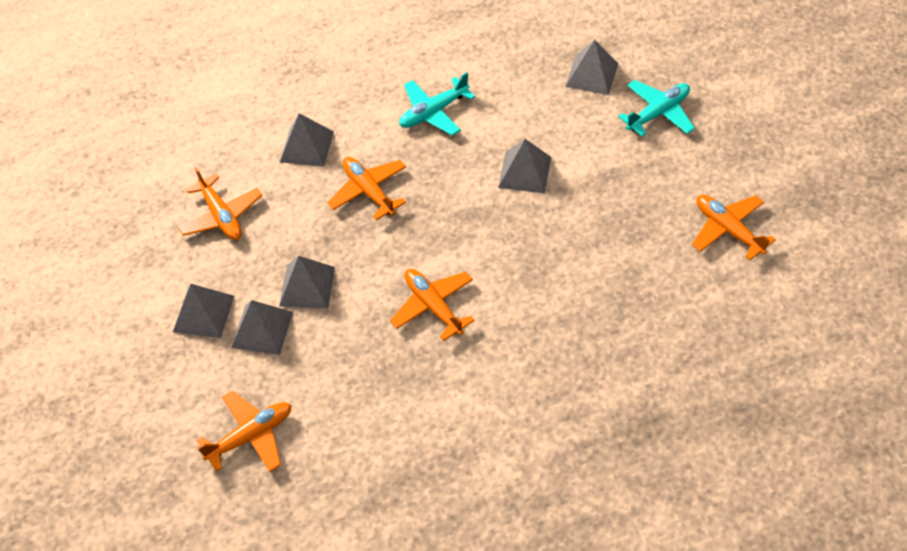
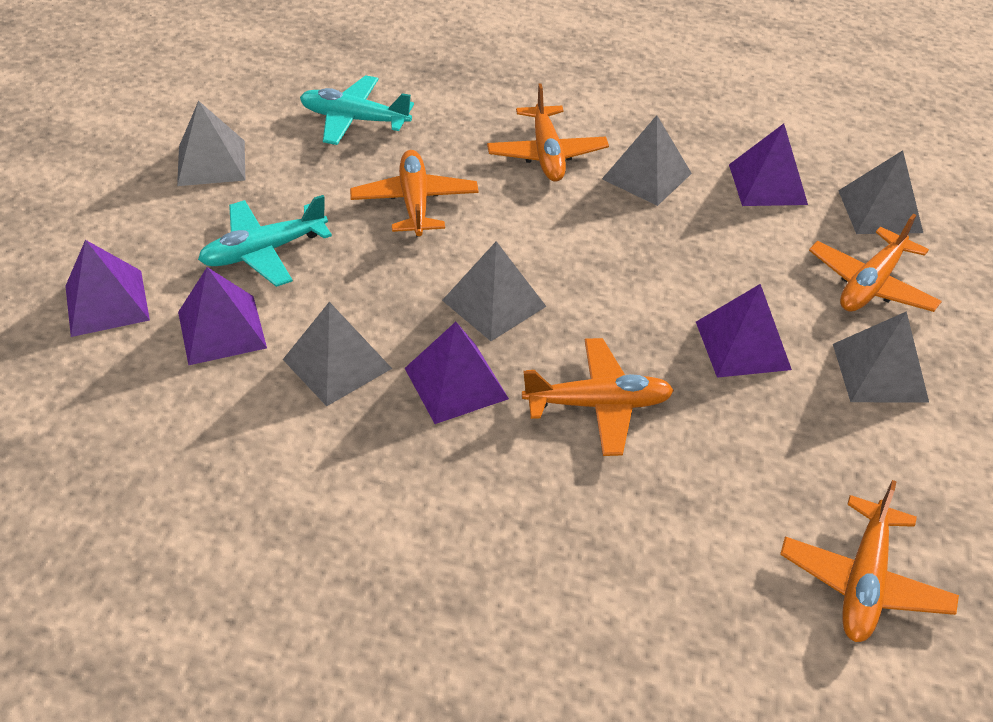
purple pyramid: none = 0 -> [65,240,150,337] [178,267,267,365] [405,322,509,424] [696,284,792,378] [729,124,808,206] = 5

